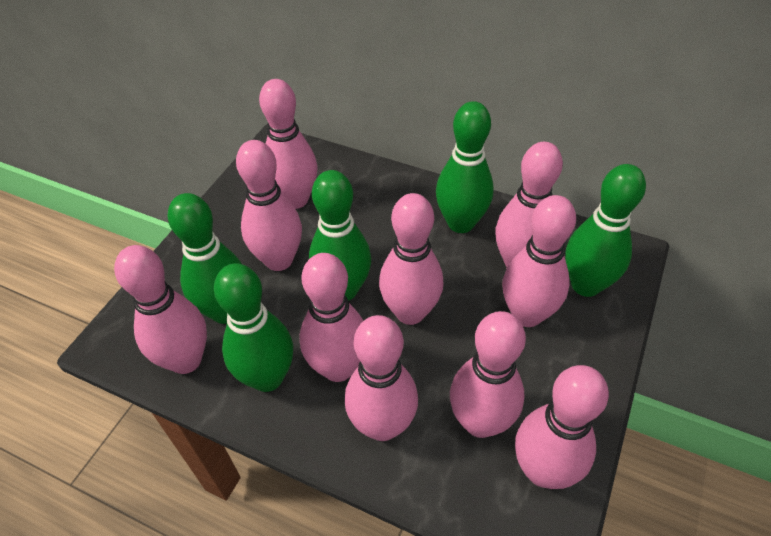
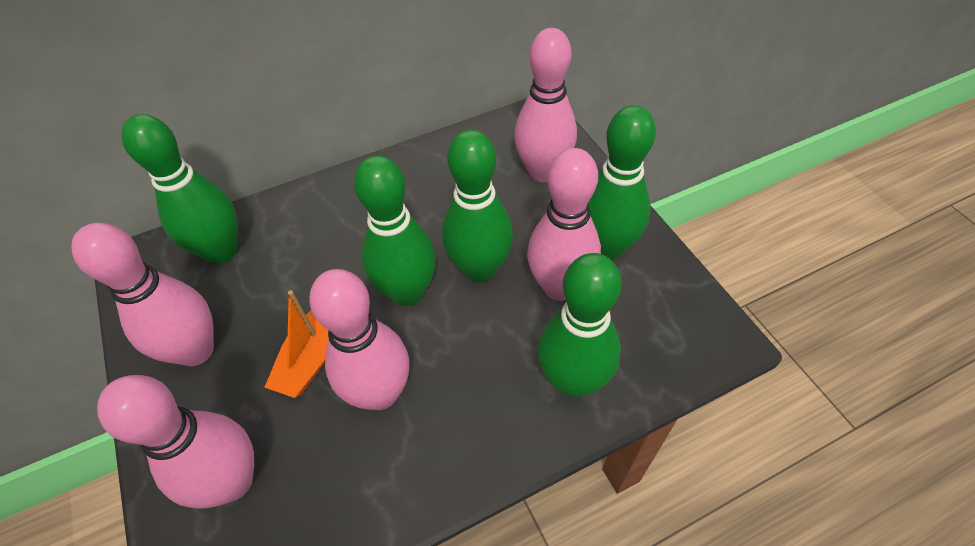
orange boat: none = 0 -> [264,290,329,398] = 1
pink bowling pin: [114,245,207,374] [236,140,302,271] [259,79,318,209] [299,253,363,382] [345,315,418,441] [379,193,444,325] [450,311,526,438] [495,142,563,267] [502,195,576,327] [515,365,609,489] = 10 -> [71,223,214,366] [97,375,254,509] [309,269,409,410] [514,28,577,182] [527,148,601,301] = 5

